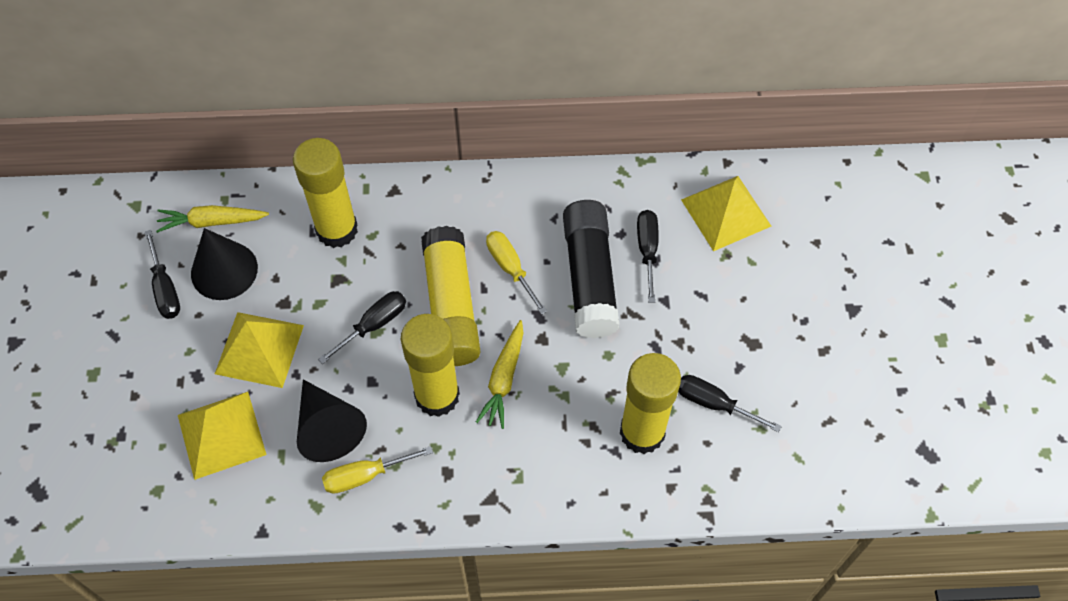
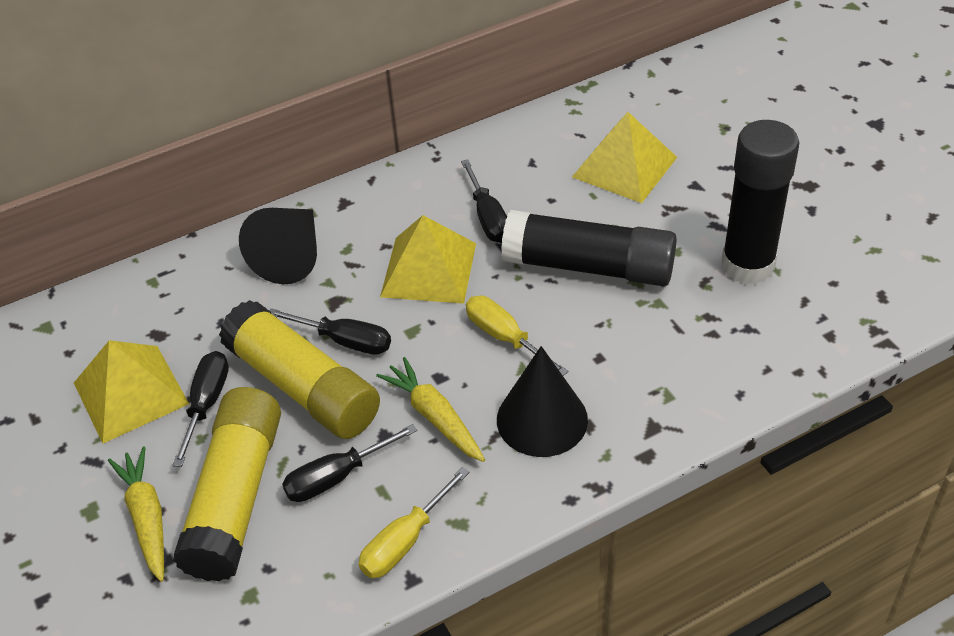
black glue stick: [563,200,620,338] = 1 -> [501,210,677,286] [721,120,799,285] = 2
yellow glue stick: [293,138,358,248] [401,314,460,417] [421,226,480,366] [620,353,681,454] = 4 -> [173,387,281,582] [219,300,380,439] = 2

